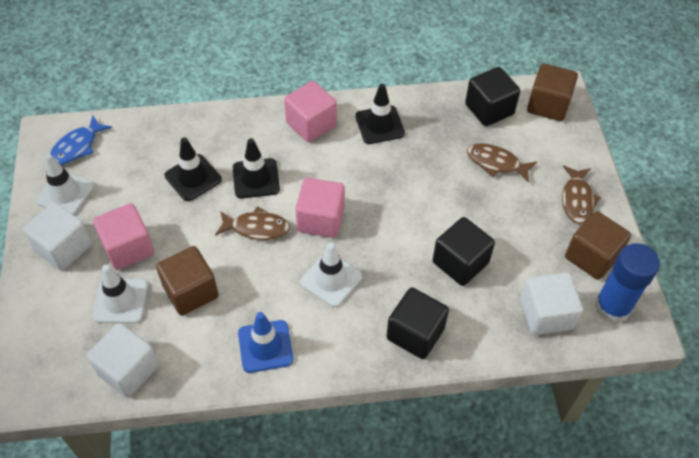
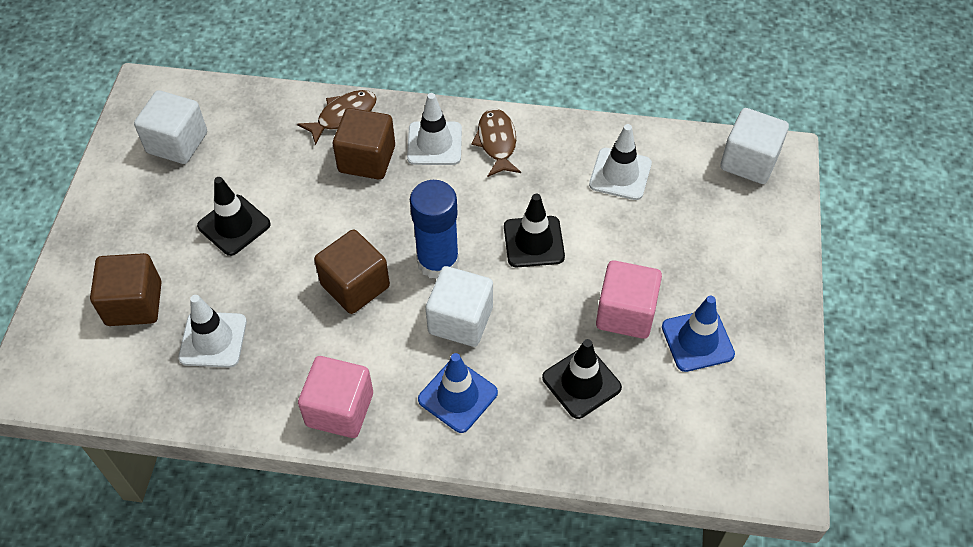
black cube: [387,288,449,359] [433,217,495,286] [465,67,520,126] = 3 -> none = 0
blue fish: [50,115,112,165] = 1 -> none = 0
blue traffic cone: [238,312,293,373] = 1 -> [418,353,498,433] [662,296,735,372] = 2
brown fish: [215,206,290,240] [467,143,537,183] [562,165,601,224] = 3 -> [297,90,377,145] [471,108,521,177] = 2
pink cube: [93,203,154,270] [284,81,337,143] [295,178,345,238] = 3 -> [298,356,373,438] [596,260,662,339] = 2

